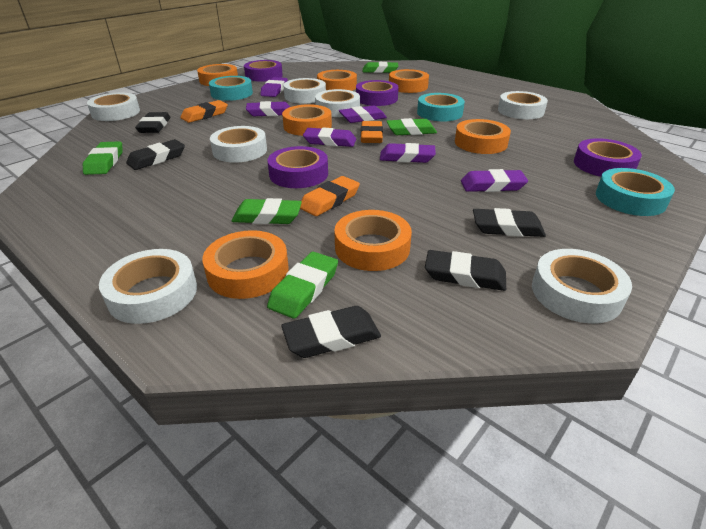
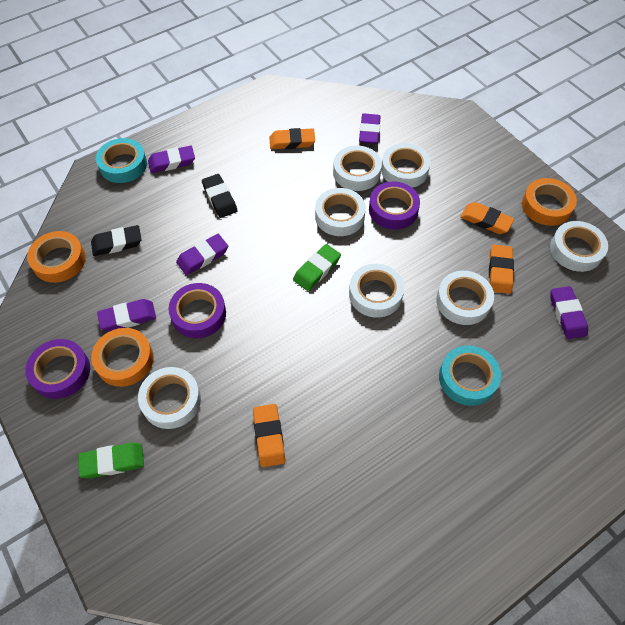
black eraser: [126,139,185,170] [135,112,171,133] [281,306,381,358] [425,250,506,291] [473,208,546,237] = 5 -> [91,225,142,256] [202,174,238,218] = 2
green eraser: [83,141,123,175] [232,198,302,224] [267,252,338,319] [363,62,398,73] [386,118,437,135] = 5 -> [78,442,144,479] [293,244,341,291] = 2
orange eraser: [180,100,228,123] [300,176,360,216] [361,121,383,143] = 3 -> [253,404,285,467] [270,128,315,149] [460,202,515,234] [489,244,514,294] = 4
orange tape: [197,64,238,86] [202,230,289,299] [282,104,332,136] [317,70,357,91] [334,210,412,271] [389,69,429,93] [455,119,511,154] = 7 -> [27,231,86,283] [91,328,154,387] [522,178,577,226] = 3
purple eraser: [246,101,290,116] [260,77,288,97] [303,128,356,147] [339,105,387,123] [380,143,436,163] [461,169,528,192] = 6 -> [97,299,156,332] [148,146,195,173] [176,234,228,275] [359,113,381,144] [550,286,588,339] = 5
purple tape: [244,60,283,81] [268,146,328,188] [356,80,399,106] [574,138,642,177] = 4 -> [25,339,90,399] [168,283,226,338] [369,182,420,230] = 3
turquoise tape: [209,76,253,101] [417,93,465,121] [596,168,675,216] = 3 -> [96,138,147,183] [439,345,501,406] = 2

